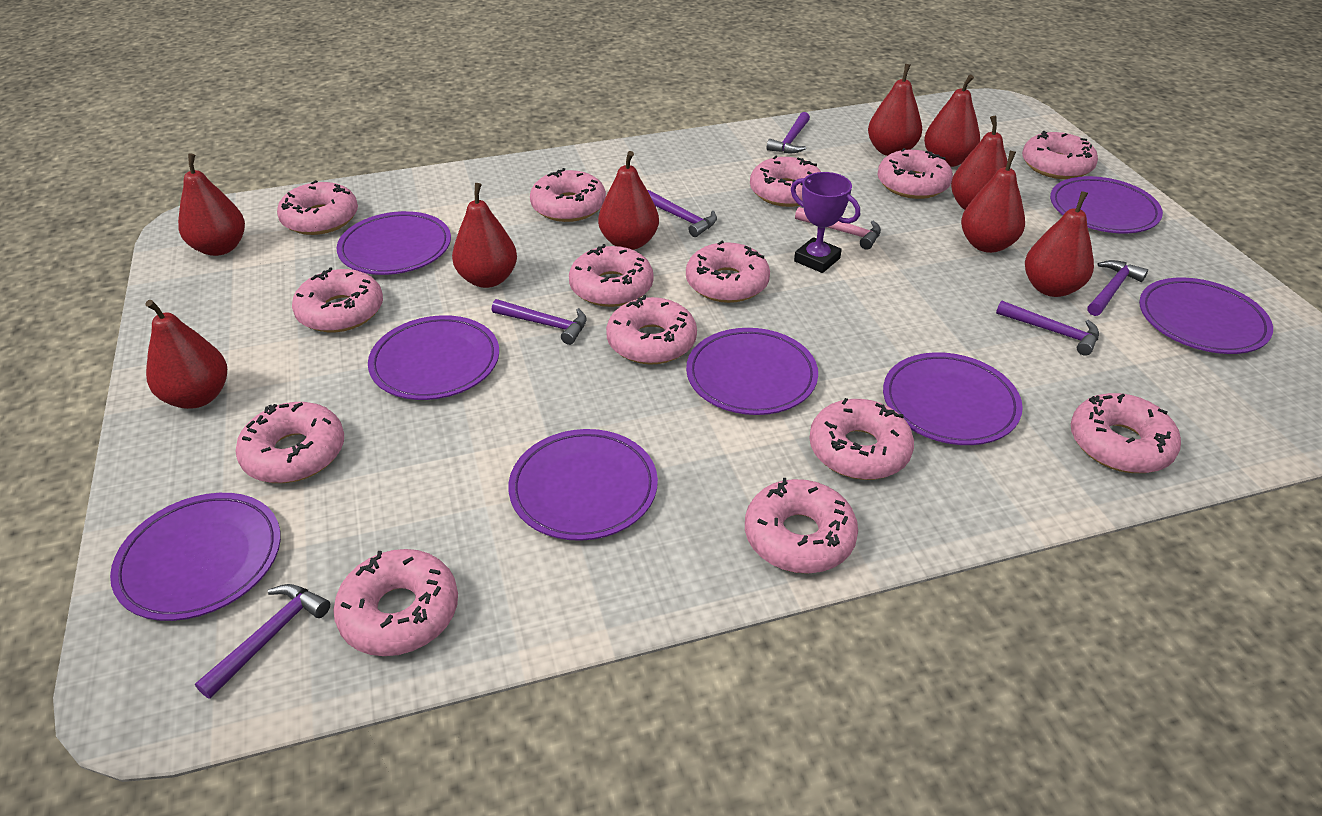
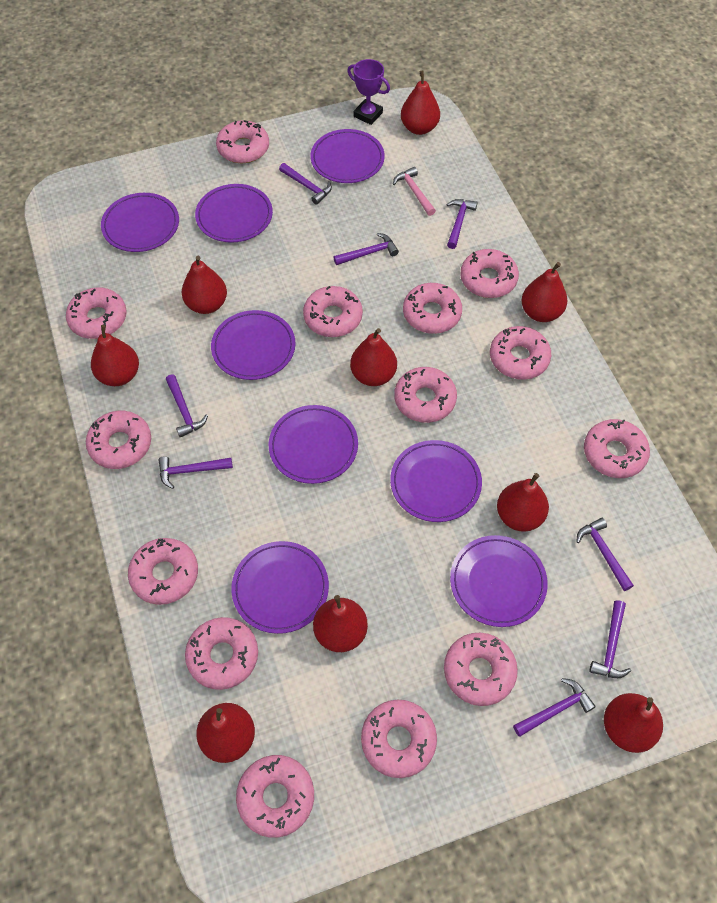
purple hammer: [195,584,330,699] [492,299,587,345] [647,190,717,237] [767,112,810,153] [996,300,1099,356] [1088,260,1148,316] = 6 -> [158,457,233,489] [166,374,208,438] [279,163,332,205] [333,233,399,265] [446,199,478,249] [513,678,596,737] [576,518,634,591] [589,600,631,678] = 8

